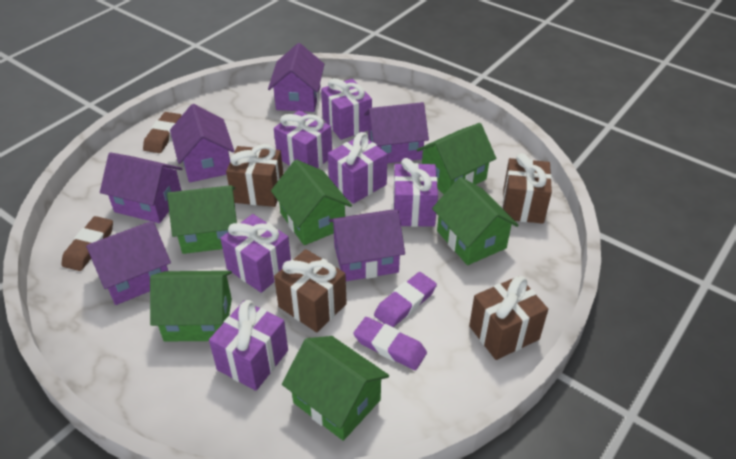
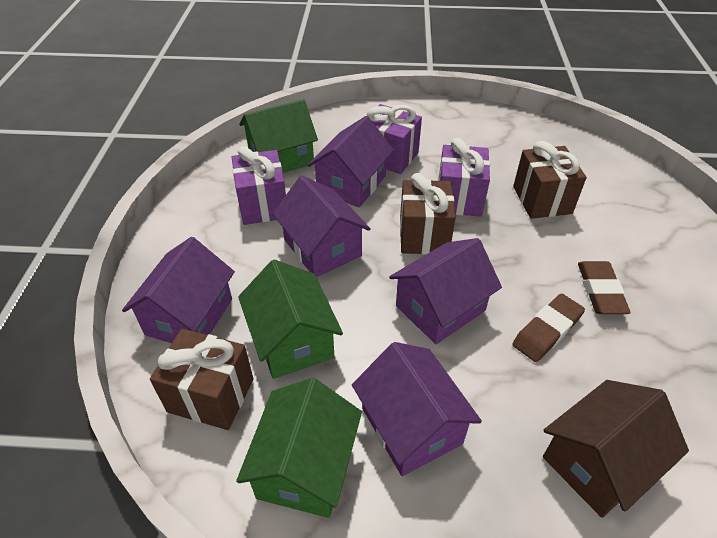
brown gift: [226,144,283,207] [274,249,347,332] [469,276,548,360] [502,153,552,224] = 4 -> [150,329,254,430] [400,173,456,254] [513,141,587,219] = 3
brown house: none = 0 -> [543,380,689,518] = 1
green house: [150,271,232,341] [167,185,237,254] [271,159,352,245] [282,336,389,441] [417,123,496,194] [432,177,519,265] = 6 -> [236,378,362,518] [238,260,343,379] [239,99,318,173] = 3
purple eraser: [353,317,427,370] [374,272,437,327] = 2 -> none = 0
purple gift: [209,300,288,391] [220,214,291,293] [274,110,332,168] [321,78,372,140] [328,132,388,204] [393,158,438,227] = 6 -> [232,146,286,225] [367,104,422,174] [438,138,490,217] = 3
purple house: [86,221,171,305] [100,152,182,223] [170,104,234,183] [268,43,325,112] [329,209,405,281] [364,102,429,163] = 6 -> [122,237,235,343] [273,175,371,277] [307,116,394,207] [352,342,482,476] [389,238,502,344] = 5

